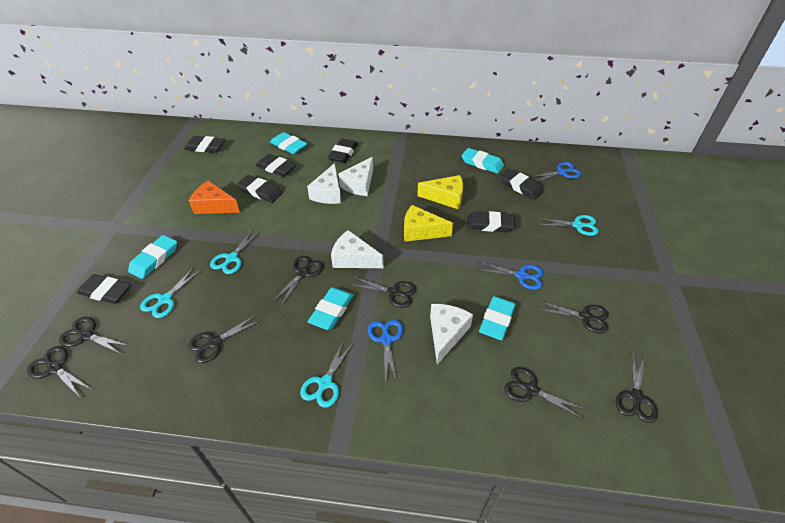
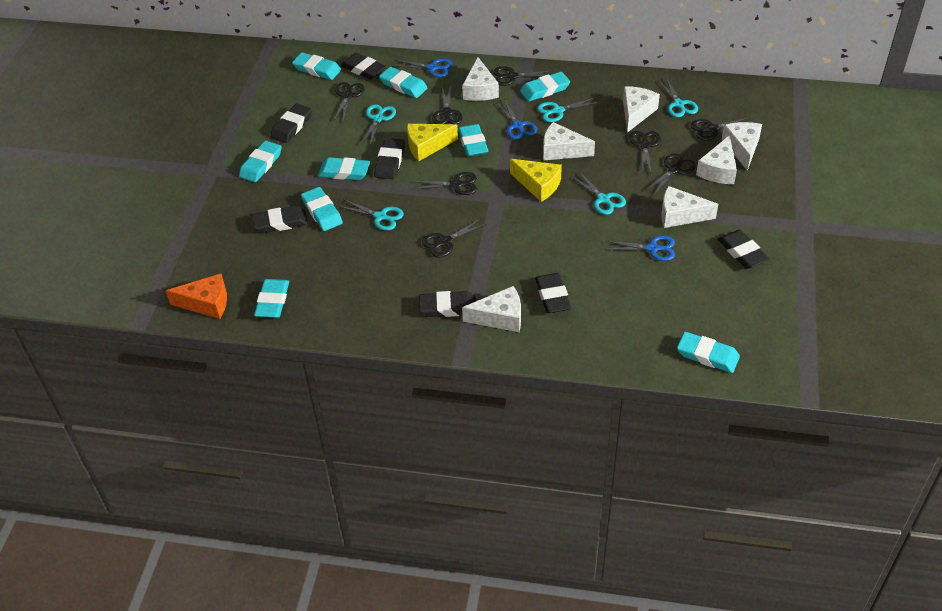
turquoise eraser: [128,235,177,279] [270,132,307,154] [308,287,354,330] [461,148,504,174] [479,296,516,340] = 5 -> [239,141,282,182] [254,279,289,318] [292,52,341,80] [301,187,343,231] [318,157,370,180] [379,67,428,98] [458,124,488,157] [520,72,570,102] [677,332,740,373] = 9
turquoise scissors: [140,266,202,318] [210,229,260,274] [300,339,354,408] [536,215,599,236] = 4 -> [338,199,404,231] [361,104,396,146] [537,97,599,122] [571,172,626,215] [658,77,698,117] = 5
white cheese: [307,163,341,204] [331,230,384,268] [338,157,373,196] [430,304,473,365] = 4 -> [462,57,499,101] [462,286,521,332] [543,122,595,160] [623,86,660,133] [661,186,718,228] [696,135,737,184] [722,122,762,171] = 7

